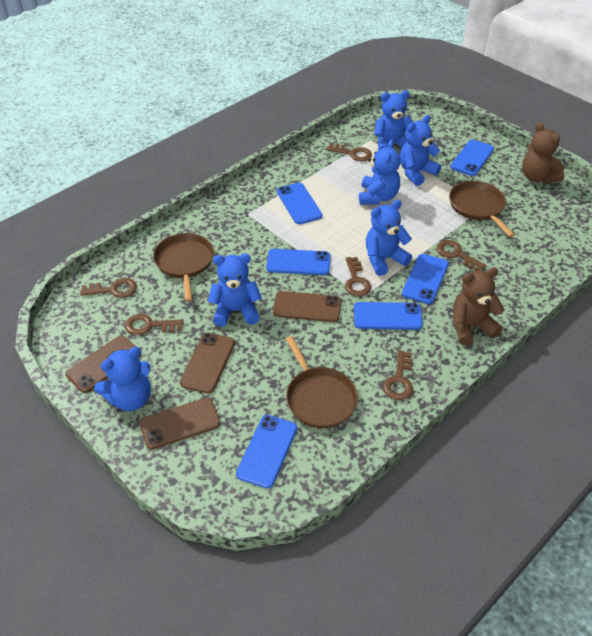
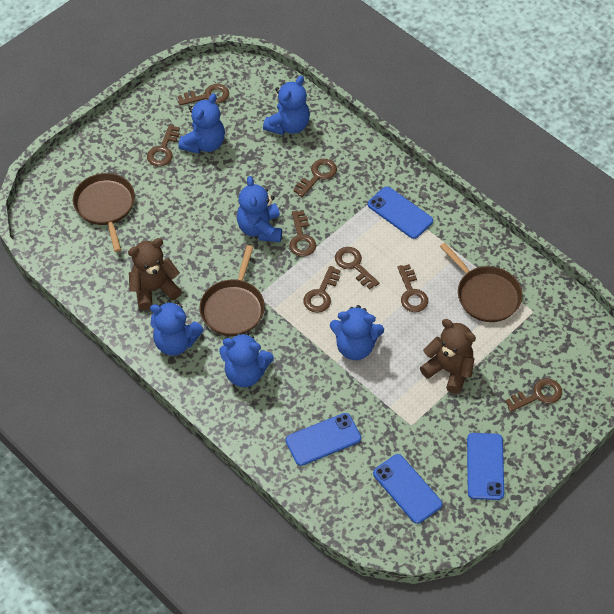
blue phone: [236,415,297,489] [266,249,331,275] [277,183,322,224] [354,302,423,330] [402,254,449,304] [450,140,494,176] = 6 -> [286,413,361,466] [368,186,433,239] [373,454,442,524] [467,433,504,500] = 4
brown key: [80,278,137,298] [125,314,184,335] [326,144,372,161] [345,257,372,297] [383,350,413,400] [437,240,486,271] = 6 -> [147,124,180,167] [178,84,229,106] [289,211,316,257] [293,159,337,197] [304,266,341,313] [335,247,379,290] [397,264,428,312] [505,378,562,412] = 8
brown phone: [66,336,141,393] [139,398,220,450] [180,333,235,394] [273,291,341,322] = 4 -> none = 0

